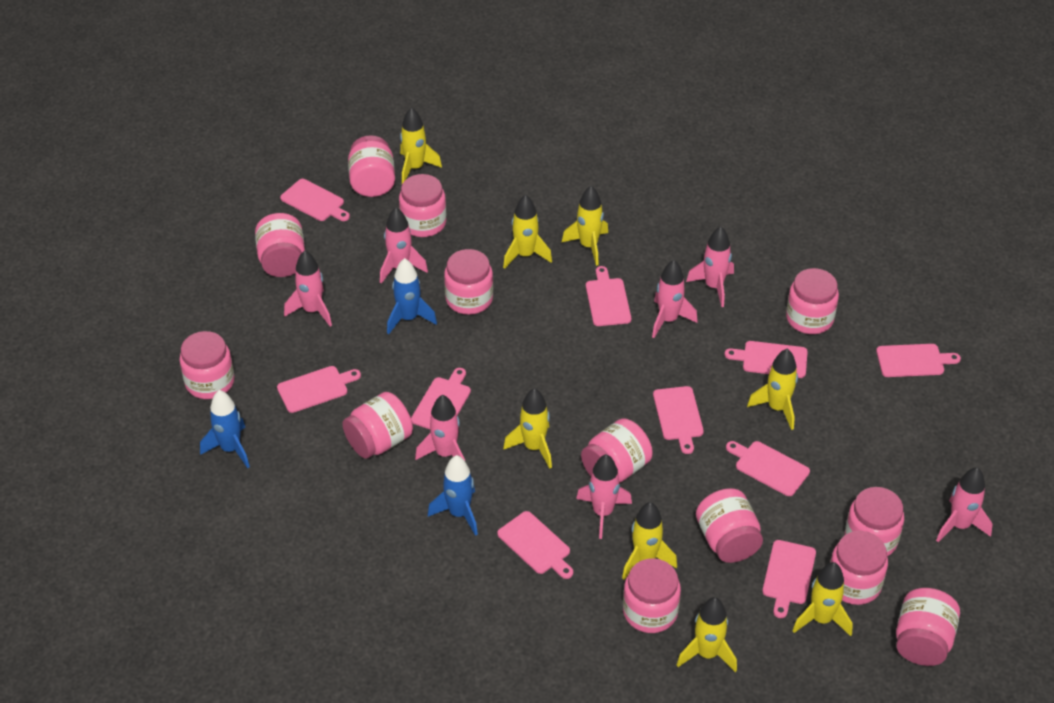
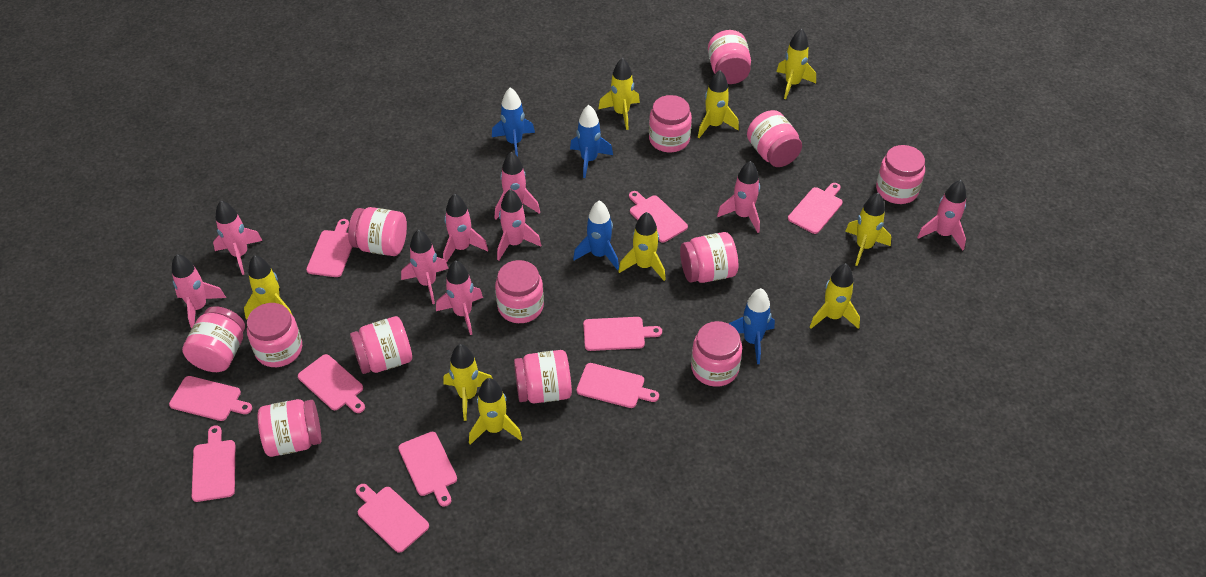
blue rocket: [200,390,250,468] [387,258,437,335] [428,455,478,536] = 3 -> [492,87,535,156] [570,105,613,178] [573,200,619,270] [729,288,775,364] = 4
pink rocket: [284,251,332,327] [380,208,428,284] [415,395,465,460] [576,454,632,539] [652,260,698,338] [686,226,734,307] [936,467,992,542] = 7 -> [172,254,226,329] [213,201,263,275] [401,230,449,304] [436,260,483,335] [443,194,488,263] [494,152,540,220] [497,189,541,260] [717,161,760,233] [917,180,966,250] = 9
yellow rocket: [400,107,442,184] [503,195,552,269] [503,388,552,469] [561,186,608,266] [622,502,677,580] [677,597,737,672] [747,349,798,430] [793,562,853,636] = 8 -> [244,255,292,320] [443,344,493,421] [469,378,522,445] [598,58,640,130] [618,212,666,281] [698,70,739,138] [776,29,816,99] [810,263,860,329] [845,193,891,266] = 9

